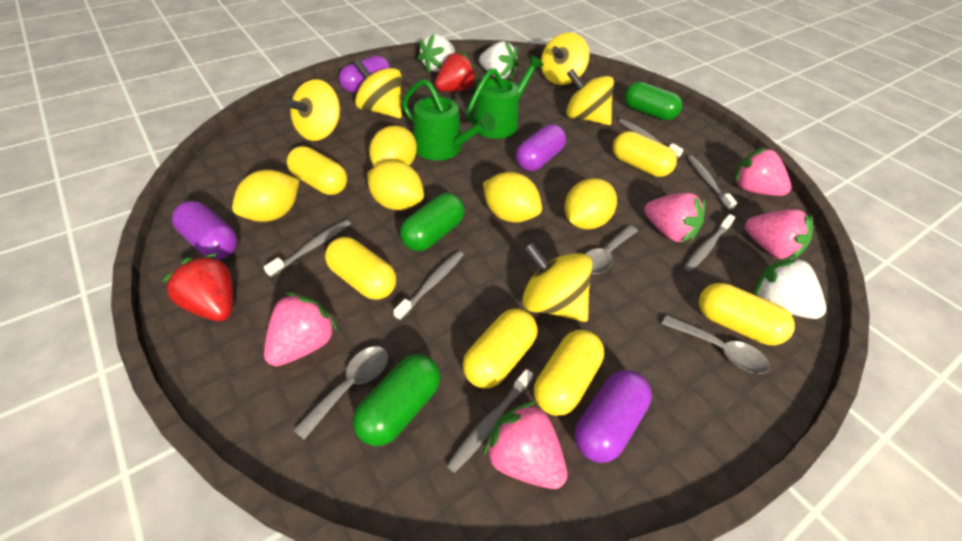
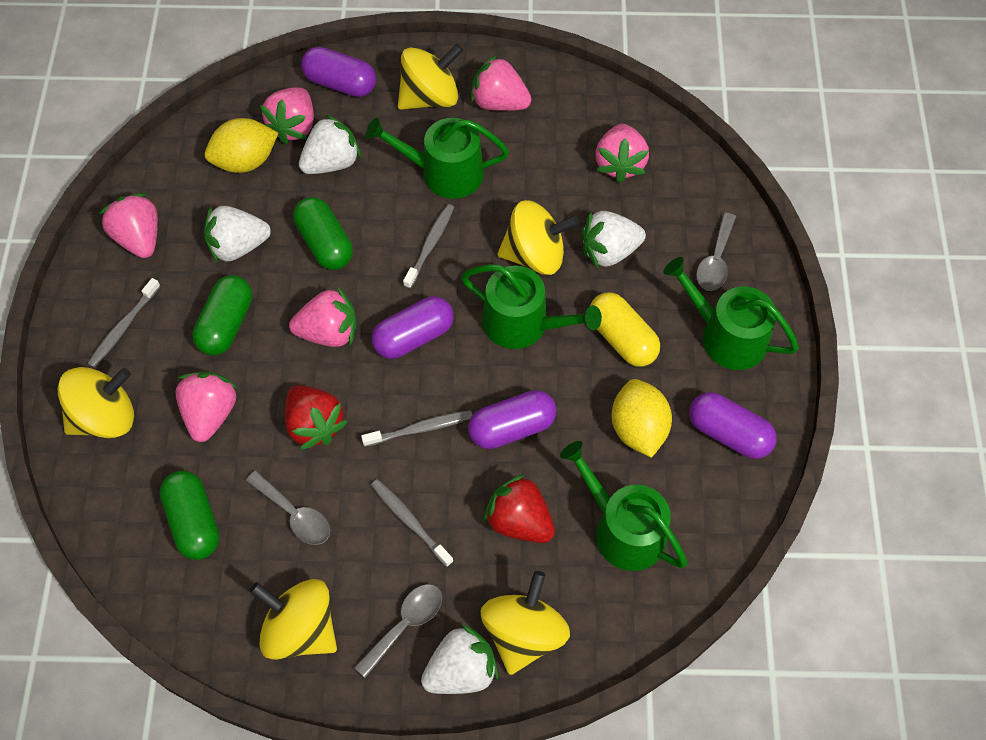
green watering can: [402,79,496,160] [467,55,543,139] = 2 -> [366,118,509,199] [461,264,602,349] [560,441,688,571] [663,257,799,370] = 4
grey toothbrush: [264,219,351,277] [393,251,464,320] [447,369,533,473] [618,119,684,158] [684,214,735,271] [687,156,737,211] = 6 -> [87,278,161,368] [361,410,472,447] [371,479,453,567] [403,204,454,289] = 4
pink strawberry: [264,292,338,366] [483,401,567,489] [644,193,706,243] [735,147,791,196] [745,209,813,259] = 5 -> [99,193,158,258] [175,372,237,442] [260,87,314,144] [289,287,357,347] [471,55,531,111] [595,124,649,183] = 6
white strawberry: [418,34,455,73] [479,41,519,79] [754,255,826,319] = 3 -> [204,206,271,263] [299,114,361,174] [421,624,498,694] [581,211,646,269] = 4
yellow capsule: [287,146,347,195] [325,237,396,300] [463,309,537,388] [534,330,604,416] [613,131,677,177] [699,283,795,345] = 6 -> [590,293,660,367] = 1
yellow lemon: [232,170,299,222] [367,160,424,210] [369,126,417,167] [483,172,542,223] [564,178,617,230] = 5 -> [205,118,278,173] [612,379,672,458] = 2

